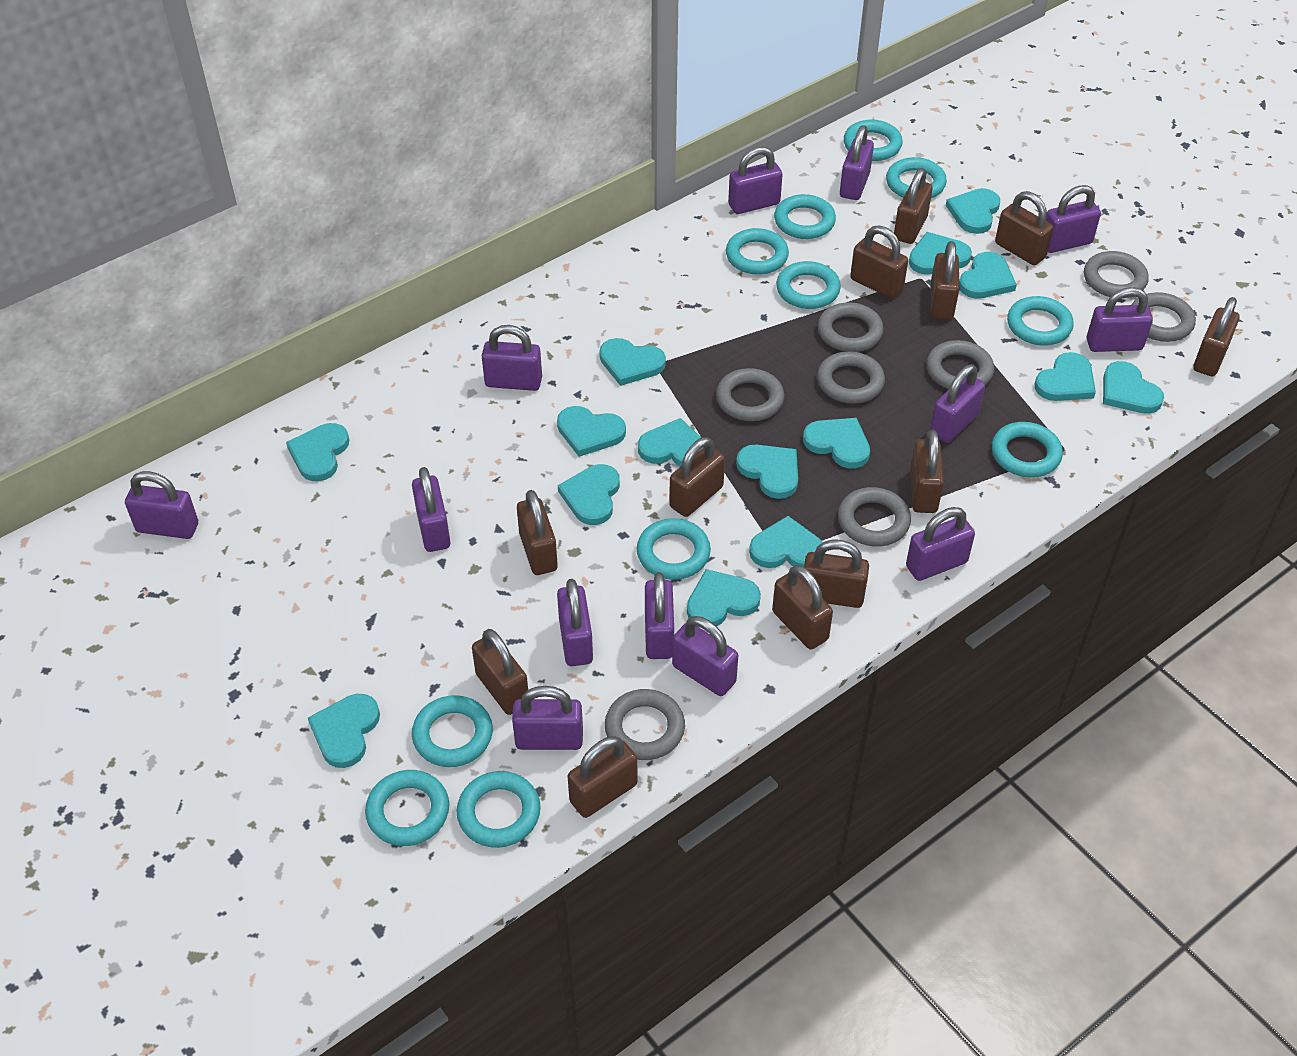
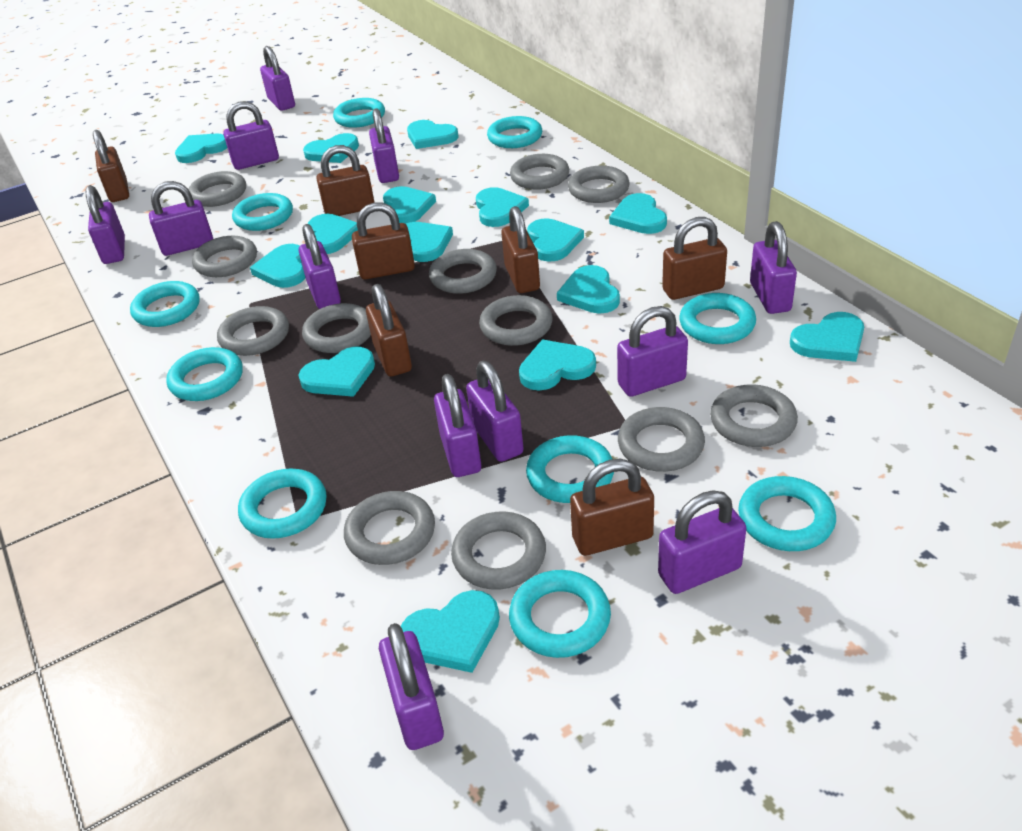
brown padlock: [472,629,528,715] [517,490,558,575] [568,736,638,818] [669,437,725,517] [772,565,833,649] [804,540,869,608] [850,225,908,299] [894,168,933,244] [910,430,944,513] [931,241,959,320] [995,191,1054,265] [1193,297,1240,376] = 12 -> [93,130,129,202] [316,145,374,216] [352,202,415,279] [366,284,412,376] [501,206,540,293] [570,459,654,556] [662,217,727,300] = 7
grey ring: [605,689,685,760] [716,368,784,421] [817,351,885,404] [818,302,884,352] [838,487,911,547] [927,340,994,389] [1084,251,1149,298] [1131,292,1196,342] = 8 -> [188,171,246,207] [192,236,257,277] [217,306,289,356] [302,303,371,353] [344,491,435,565] [429,249,497,294] [451,511,546,590] [479,295,553,346] [510,154,569,190] [568,166,630,203] [618,407,705,472] [710,384,798,447] = 12
purple padlock: [125,471,198,539] [412,467,450,552] [482,325,542,391] [512,686,583,750] [557,579,593,666] [645,572,674,659] [672,616,738,696] [728,147,783,214] [840,125,874,200] [906,507,975,581] [930,364,985,443] [1046,185,1101,253] [1087,287,1153,352] = 13 -> [85,185,125,264] [149,181,213,256] [223,101,279,170] [260,46,295,111] [299,224,341,309] [369,108,399,183] [379,623,444,750] [434,374,481,477] [466,361,524,462] [617,306,688,397] [658,490,746,594] [750,221,797,314] = 12
turquoise ring: [365,770,449,846] [412,695,493,767] [456,771,541,848] [637,518,711,580] [726,228,789,275] [774,194,836,239] [776,261,841,309] [844,120,902,161] [886,157,947,198] [992,422,1063,478] [1007,296,1074,346] = 11 -> [130,281,200,327] [166,347,243,401] [232,193,293,231] [238,469,326,539] [333,98,385,128] [487,116,542,148] [509,570,611,658] [526,435,614,503] [679,293,756,344] [738,476,836,551] = 10

